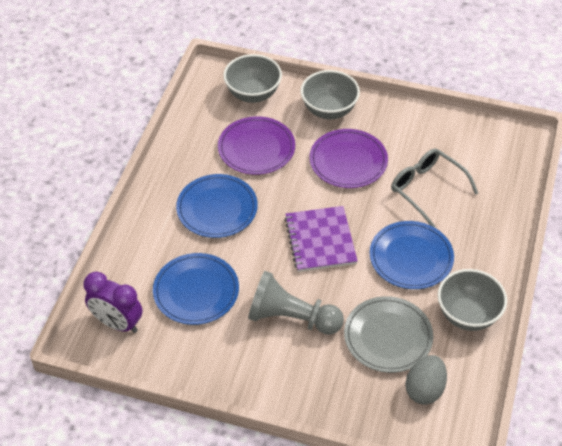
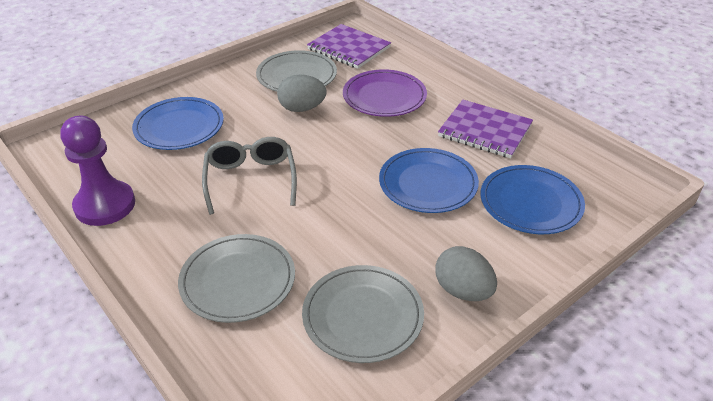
grey bowl: [223,54,282,103] [301,70,360,119] [438,269,507,331] = 3 -> none = 0
grey egg: [405,355,447,405] = 1 -> [277,74,327,112] [435,246,497,301] = 2
grey pawn: [248,271,344,335] = 1 -> none = 0
grey plate: [344,296,433,373] = 1 -> [178,234,295,323] [256,50,337,92] [302,265,424,363] = 3
purple clock: [84,272,143,333] = 1 -> none = 0
purple notebook: [284,206,358,272] = 1 -> [307,24,391,69] [438,100,533,158] = 2
purple pawn: none = 0 -> [60,116,135,226] = 1
purple plate: [218,116,295,175] [310,129,388,188] = 2 -> [343,69,427,117] = 1

